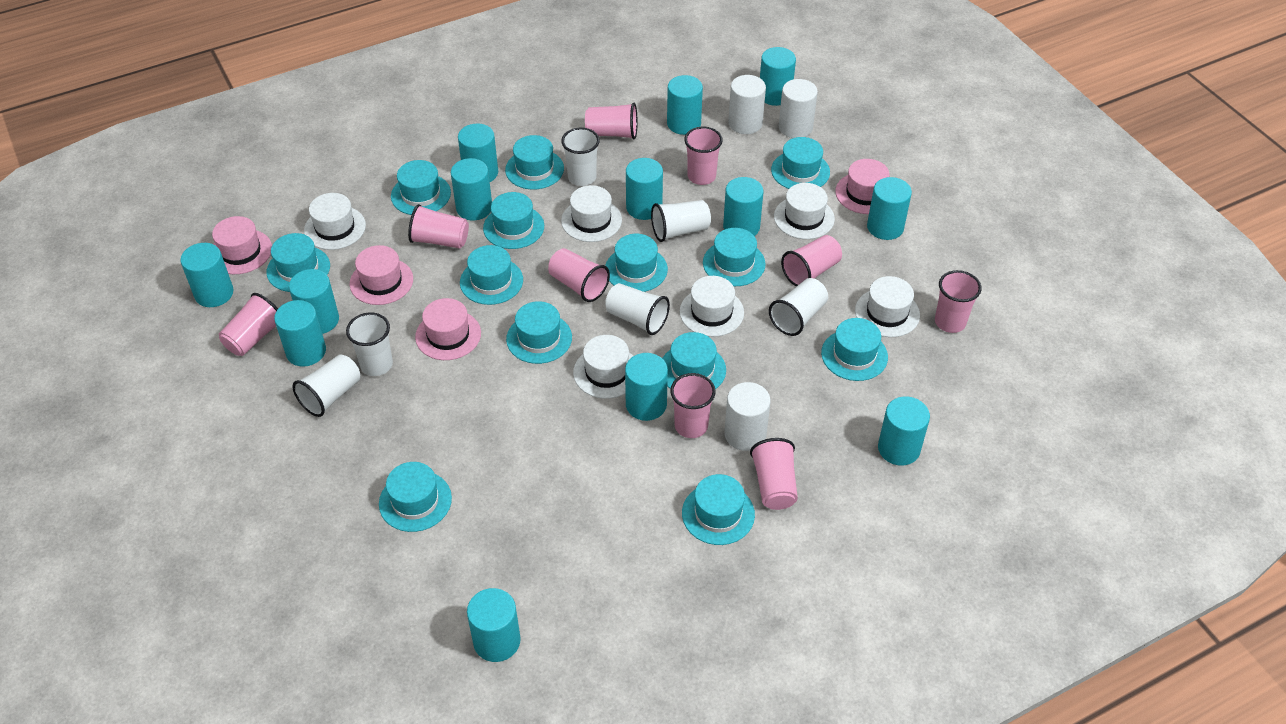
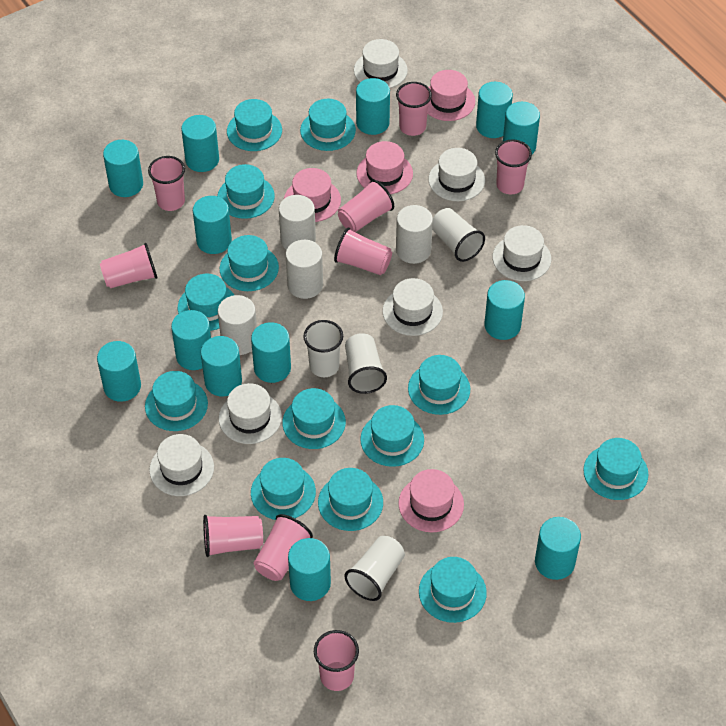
white cup: [293,354,360,417] [346,312,393,376] [561,128,600,186] [605,283,670,335] [651,200,711,242] [769,278,828,336] = 6 -> [303,320,343,377] [344,536,405,601] [345,333,387,394] [432,208,485,262] = 4
white cylinder: [724,382,771,451] [728,75,766,134] [779,79,818,138] = 3 -> [218,295,257,355] [279,195,316,250] [286,240,323,299] [396,205,433,264] = 4

